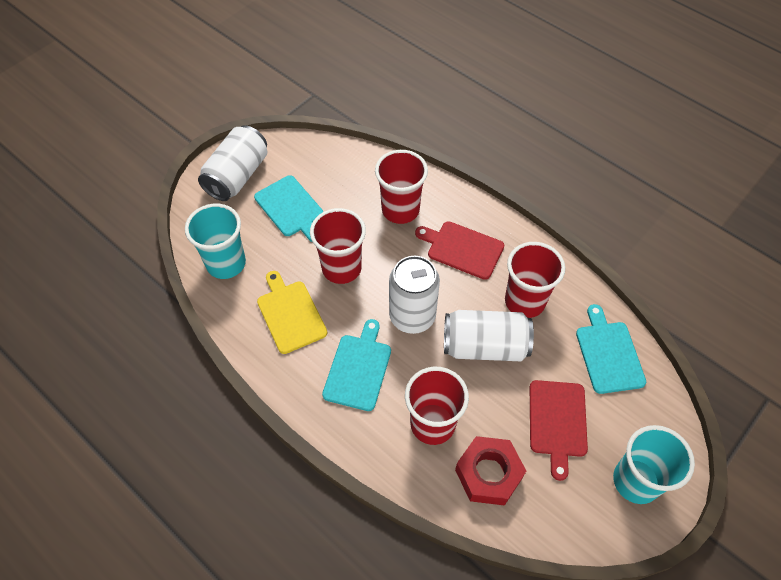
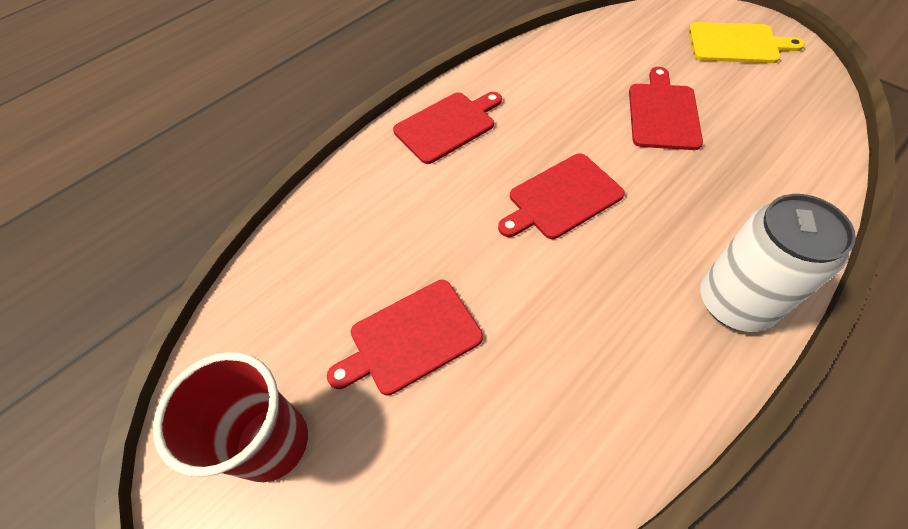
red cup: [310,208,366,284] [375,150,428,224] [405,367,469,445] [505,242,565,318] = 4 -> [153,352,308,482] = 1
red cutting board: [415,221,504,280] [530,380,588,481] = 2 -> [327,280,483,395] [393,92,502,164] [498,153,625,239] [629,67,703,150] = 4
red nut: [455,436,526,506] = 1 -> none = 0
turquoise cup: [185,204,246,279] [613,425,695,504] = 2 -> none = 0
turquoise cutting board: [254,175,323,242] [322,319,391,411] [576,304,646,394] = 3 -> none = 0
white can: [198,125,267,201] [389,256,440,334] [444,310,534,362] = 3 -> [700,194,856,332] = 1

